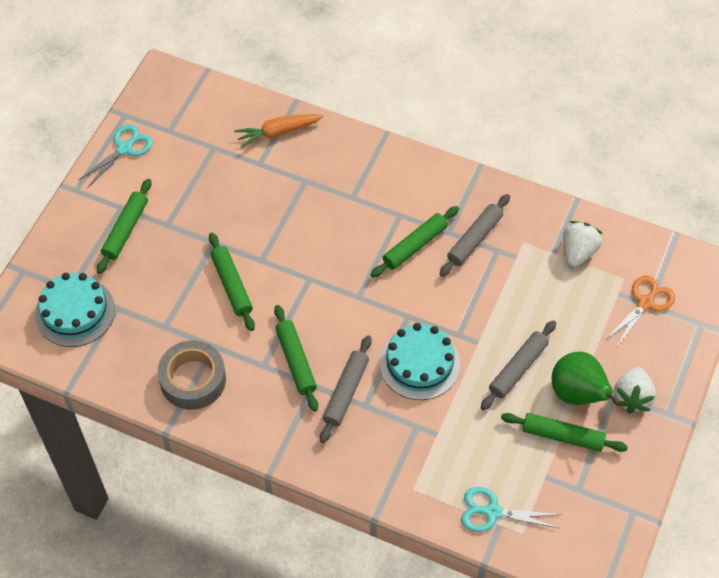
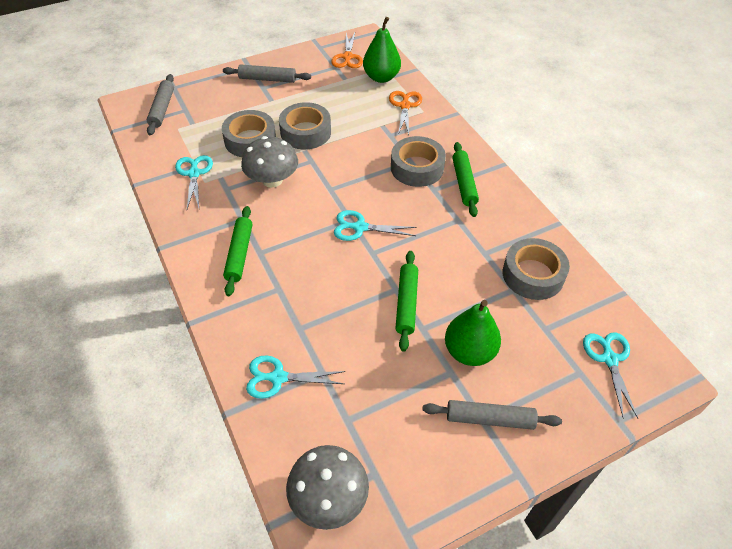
green pear: [552,352,621,406] = 1 -> [363,17,401,83] [445,300,501,366] = 2
green rolling pin: [97,179,152,274] [209,233,255,331] [274,305,318,412] [371,206,459,278] [501,413,628,452] = 5 -> [223,206,253,296] [395,251,418,352] [452,142,479,217] = 3
grey mushroom: none = 0 -> [241,136,298,188] [286,445,369,530] = 2
grey tape: [158,340,226,410] = 1 -> [222,110,276,157] [279,102,331,150] [391,136,446,187] [503,238,570,300] = 4
orange carrot: [234,114,323,148] = 1 -> none = 0
orange scissors: [605,275,675,349] = 1 -> [331,33,363,68] [389,91,422,135] = 2
turquoise cake: [35,273,115,347] [379,323,460,400] = 2 -> none = 0
turquoise scissors: [78,124,153,188] [461,487,560,532] = 2 -> [175,155,213,209] [246,355,346,399] [334,210,417,241] [583,332,638,419] = 4
white strawberry: [563,221,603,267] [613,367,656,414] = 2 -> none = 0

